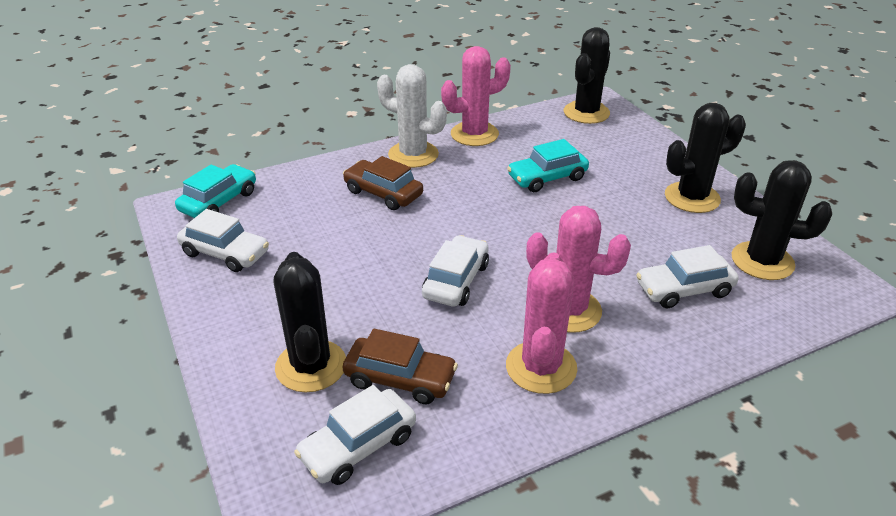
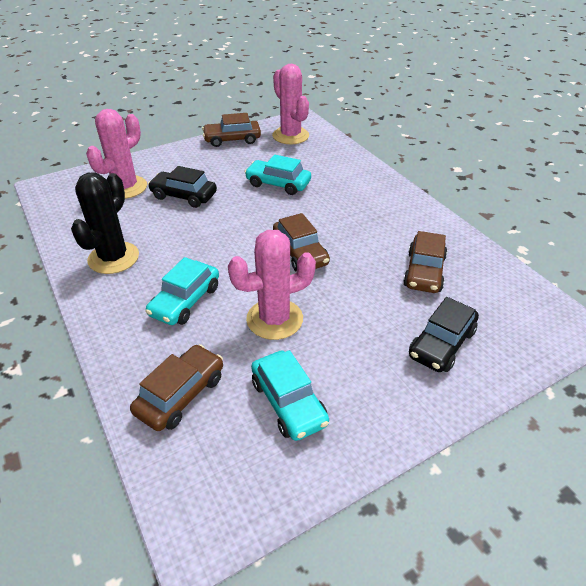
black cactus: [273,252,346,392] [564,27,610,124] [665,103,746,213] [732,160,832,280] = 4 -> [71,172,139,274] = 1
black car: none = 0 -> [148,166,217,208] [409,297,479,372] = 2
brown car: [343,156,423,210] [343,328,458,405] = 2 -> [130,344,223,431] [202,113,261,147] [273,213,330,272] [403,231,447,293] = 4
turquoise car: [175,164,256,218] [507,139,589,192] = 2 -> [146,257,219,325] [245,155,311,195] [251,350,329,441] = 3
white cactus: [377,64,447,168] = 1 -> none = 0
white car: [177,209,269,272] [294,385,416,485] [422,235,489,307] [636,245,739,308] = 4 -> none = 0

